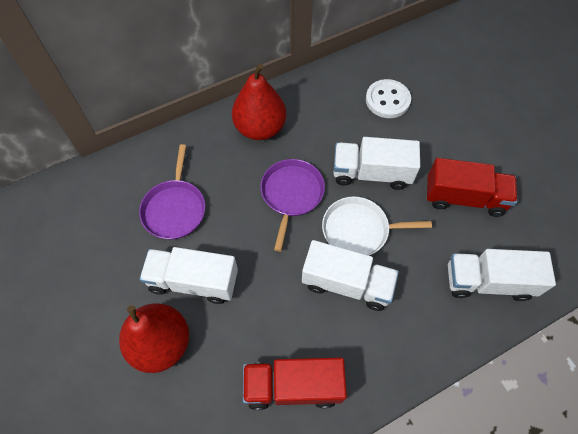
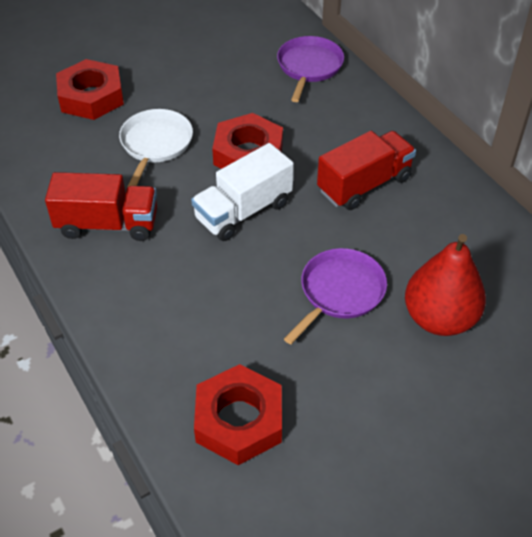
red nut: none = 0 -> [56,59,124,120] [194,364,282,465] [212,113,283,169] = 3
red pear: [119,303,189,373] [232,64,286,140] = 2 -> [405,234,486,336] = 1
white button: [366,79,411,118] = 1 -> none = 0
white truck: [140,247,238,304] [302,240,399,311] [333,137,420,190] [448,249,556,301] = 4 -> [191,143,294,241] = 1

